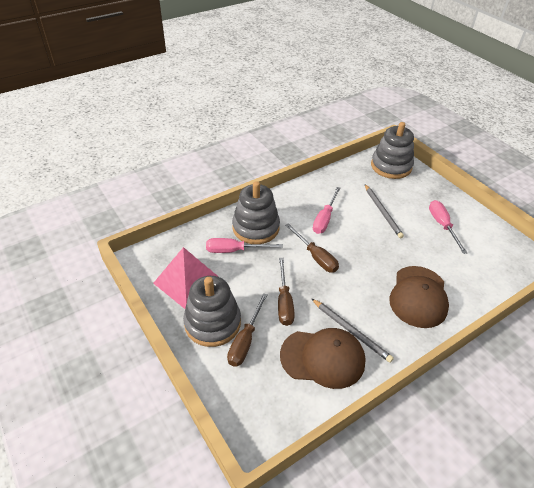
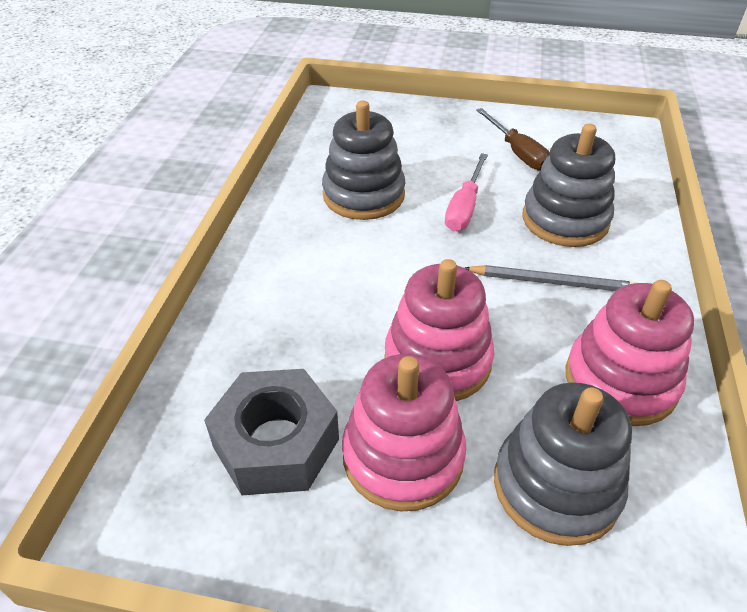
brown cap: [280,328,365,389] [389,266,449,328] = 2 -> none = 0
brown screwdriver: [227,293,267,367] [278,258,295,326] [285,223,339,273] = 3 -> [476,108,550,171] = 1
grey nut: none = 0 -> [204,369,339,495] = 1
grey pencil: [311,298,394,363] [365,184,404,238] = 2 -> [465,265,637,291] = 1
pink pyramid: [153,247,219,309] = 1 -> none = 0
pink screwdriver: [206,238,283,253] [313,187,341,234] [429,200,467,254] = 3 -> [445,153,488,231] = 1
pink stacking toy: none = 0 -> [342,354,467,511] [384,259,494,401] [566,280,694,426] = 3

